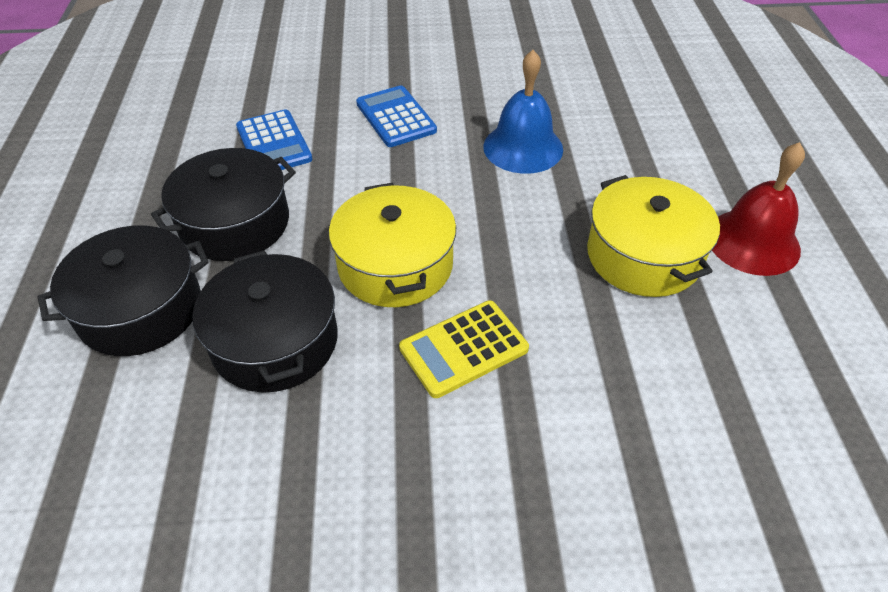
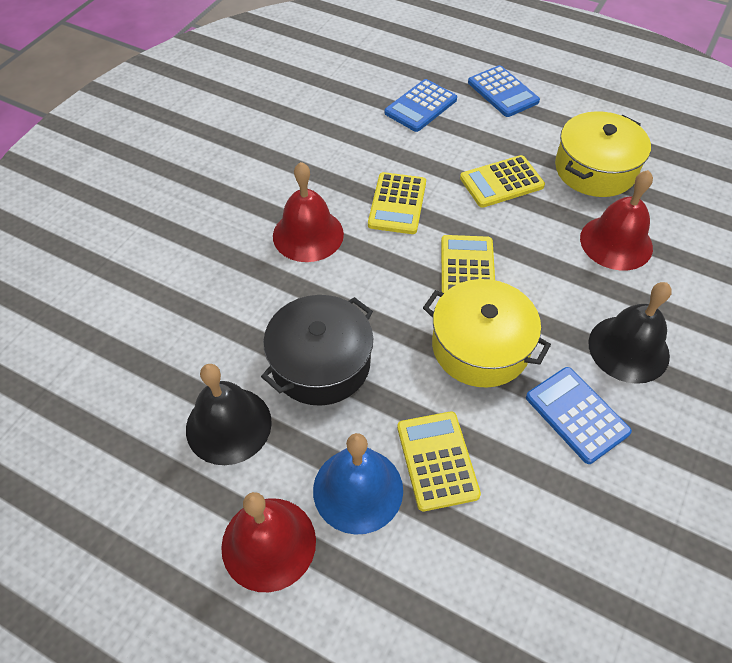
black bell: none = 0 -> [186,364,272,465] [588,282,672,384] = 2
black pot: [38,225,209,356] [151,148,296,261] [192,250,338,393] = 3 -> [261,295,373,406] = 1
blue calculator: [236,110,313,170] [356,85,437,147] = 2 -> [385,79,457,132] [468,65,540,117] [526,367,632,464] = 3
red bell: [712,142,805,276] = 1 -> [221,492,316,592] [273,162,344,262] [580,170,653,270] = 3
yellow calculator: [399,300,529,398] = 1 -> [368,172,426,234] [397,412,481,511] [441,235,495,293] [460,155,545,208] = 4

